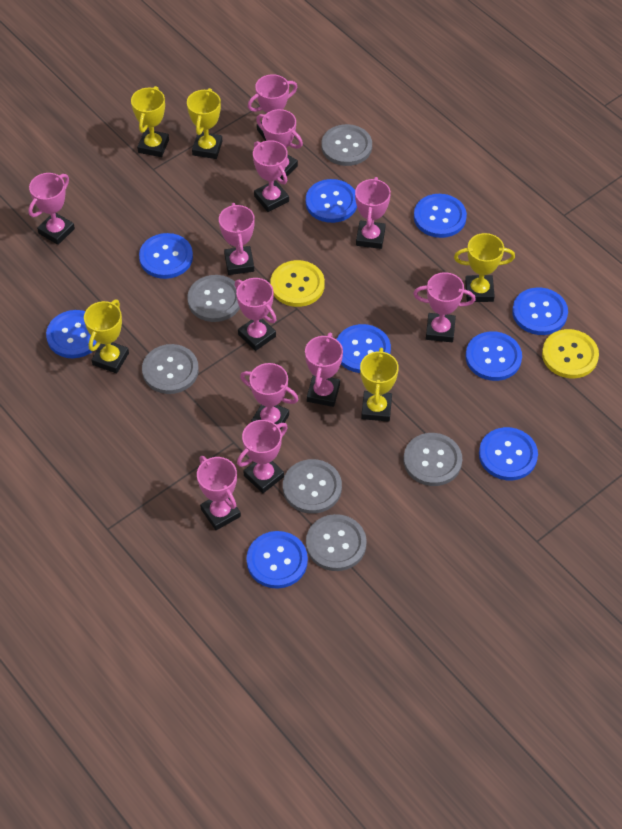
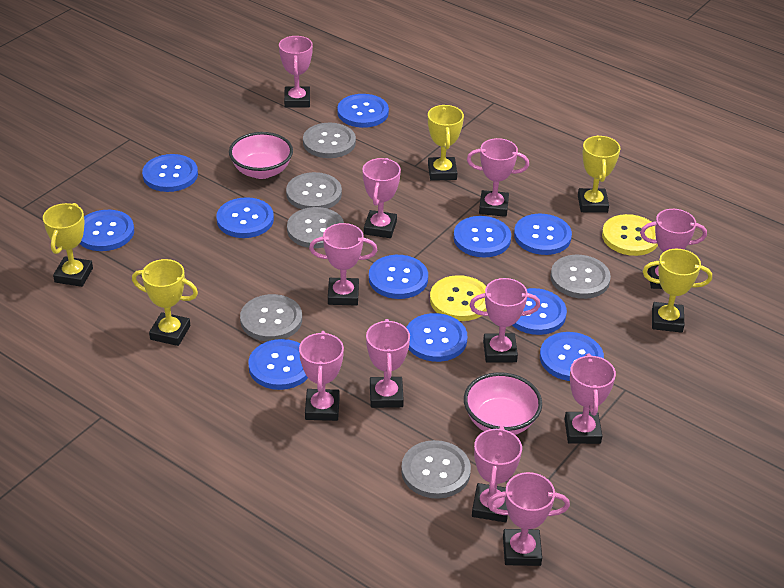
blue button: [46,310,97,358] [139,233,193,279] [246,531,308,589] [306,179,357,223] [336,324,391,373] [414,194,467,238] [466,331,522,381] [479,427,538,480] [512,288,568,335] = 9 -> [80,210,134,251] [142,154,198,192] [216,197,274,238] [248,339,308,390] [337,94,389,128] [369,255,428,299] [406,313,467,362] [453,216,511,258] [512,288,567,335] [514,214,572,255] [540,332,604,381] = 11
pink bowl: none = 0 -> [229,132,293,179] [464,372,542,435] = 2
pink trophy: [28,173,75,245] [197,456,241,530] [219,203,255,275] [235,278,277,351] [237,420,288,493] [240,363,298,430] [248,74,297,141] [253,140,289,212] [256,109,303,180] [305,333,343,407] [355,177,391,249] [413,272,476,342] = 12 -> [279,36,313,108] [299,331,344,421] [309,223,377,306] [362,158,401,238] [366,319,410,408] [467,138,529,217] [469,278,540,363] [472,426,522,522] [487,472,570,566] [565,353,616,444] [640,209,707,289] = 11

